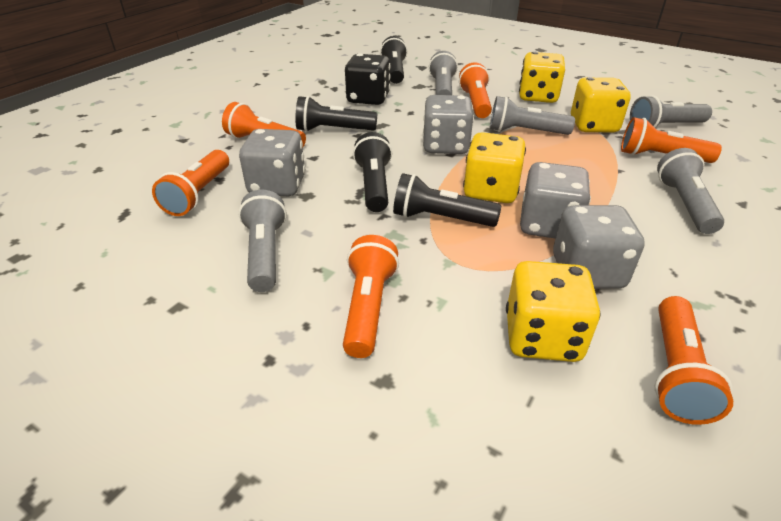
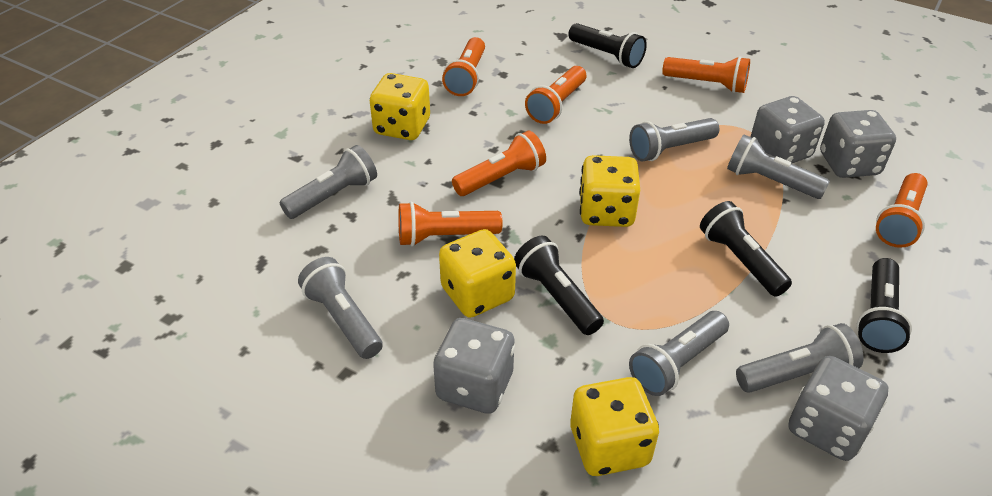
black dice: [345,53,390,105] = 1 -> none = 0
grey flashlight: [238,190,287,292] [429,51,458,95] [490,96,575,135] [630,95,712,128] [657,148,724,234] = 5 -> [280,145,377,219] [298,257,383,359] [629,118,719,161] [629,311,729,396] [727,135,830,199] [736,323,864,393] = 6

